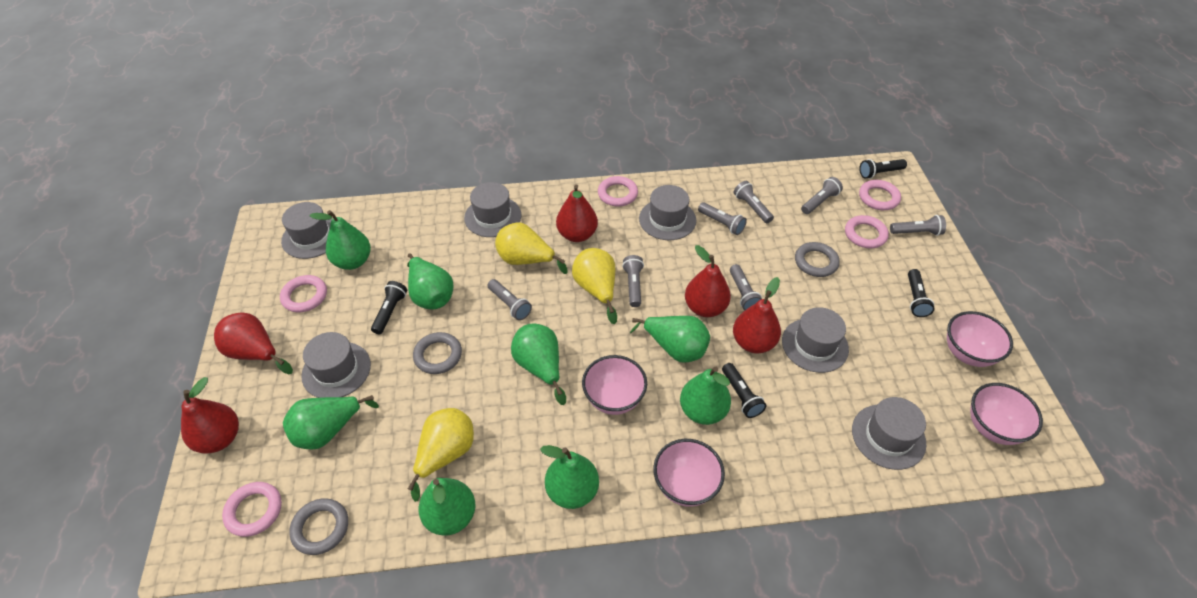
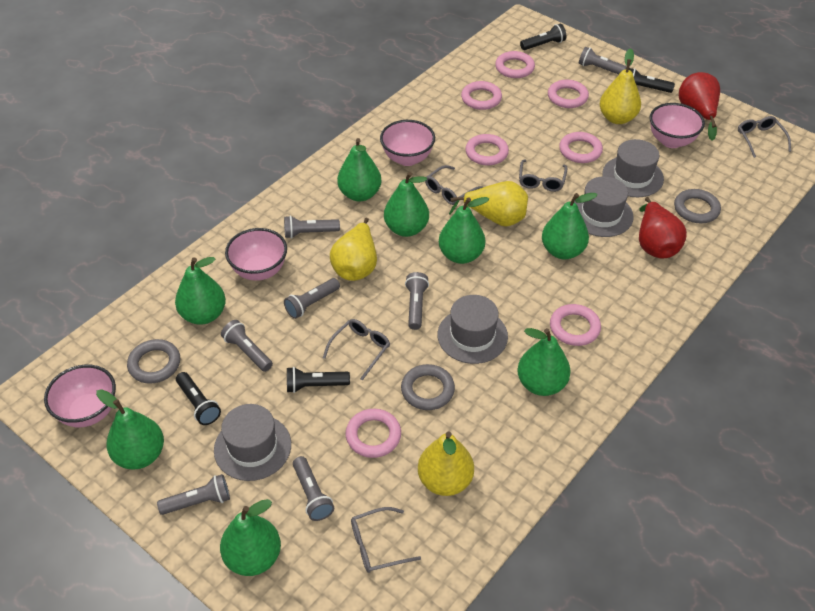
grey glasses: none = 0 -> [323,319,390,381] [351,507,421,573] [425,165,483,205] [519,160,568,192] [738,116,791,158] = 5
grey hat: [281,202,332,259] [301,332,371,398] [464,182,521,237] [639,185,696,240] [782,307,849,373] [852,397,926,470] = 6 -> [214,404,291,481] [438,295,508,364] [574,176,634,237] [602,139,664,197] = 4
pink ring: [222,482,282,537] [280,275,327,312] [598,176,638,207] [845,215,889,248] [859,180,901,210] = 5 -> [346,409,401,458] [461,81,502,110] [465,134,509,165] [495,51,535,78] [548,80,589,108] [550,304,601,346] [559,132,603,163] = 7
red pear: [181,377,239,454] [214,313,293,374] [556,184,598,242] [685,245,731,317] [733,277,781,353] = 5 -> [639,197,687,259] [679,72,720,141] = 2
yellow pear: [408,408,474,502] [495,223,568,274] [572,248,617,324] = 3 -> [330,218,377,281] [418,431,474,496] [449,181,528,227] [599,48,641,124] = 4

